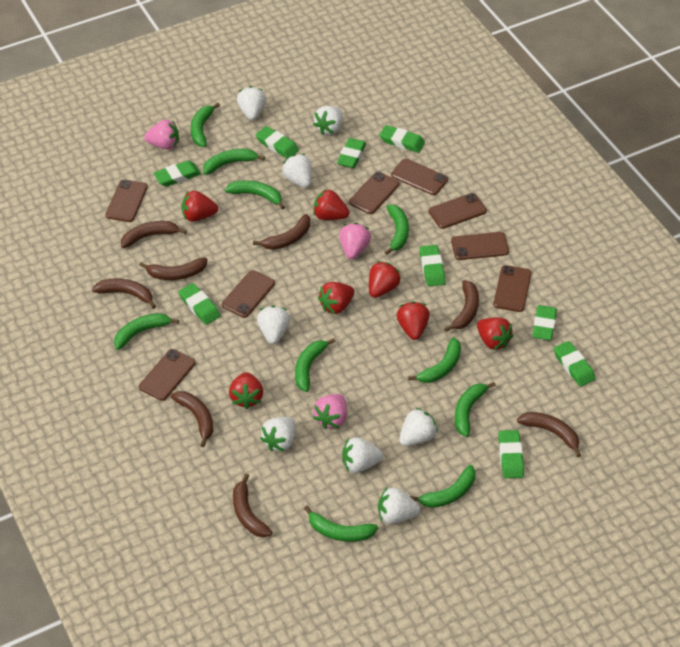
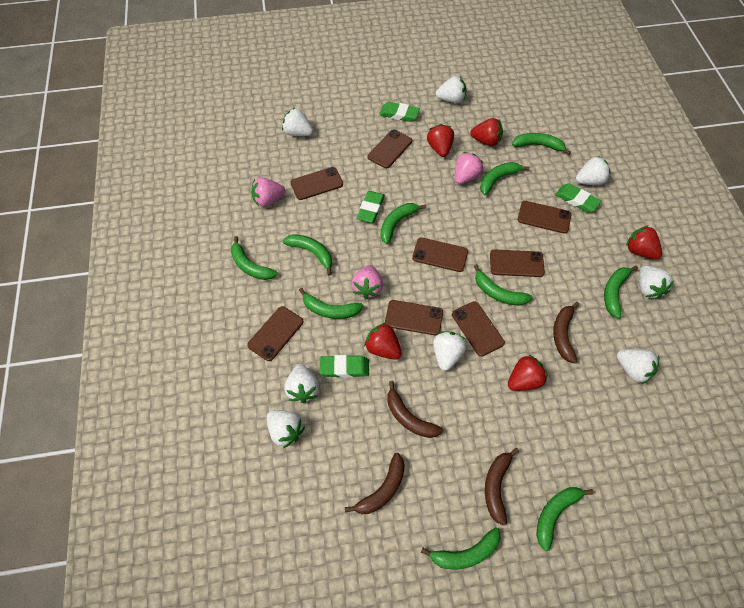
brown banana: [92,278,156,309] [121,221,187,248] [139,258,208,280] [170,391,213,447] [233,474,273,537] [253,214,310,250] [444,280,479,332] [517,412,581,457] = 8 -> [345,453,405,514] [387,381,443,438] [485,448,519,526] [553,302,580,363] = 4
green eraser: [154,161,201,187] [178,283,221,325] [256,126,299,159] [337,138,366,168] [379,125,425,153] [419,245,446,287] [499,430,524,478] [532,305,557,340] [554,341,595,387] = 9 -> [319,355,369,378] [357,191,385,223] [379,102,420,122] [555,184,601,212] = 4
red strawberry: [182,191,218,222] [229,372,263,409] [313,189,349,220] [318,282,354,314] [369,261,401,298] [397,301,430,340] [477,317,513,350] = 7 -> [364,323,402,360] [427,124,454,157] [470,118,503,146] [508,355,547,391] [626,225,662,260] = 5

